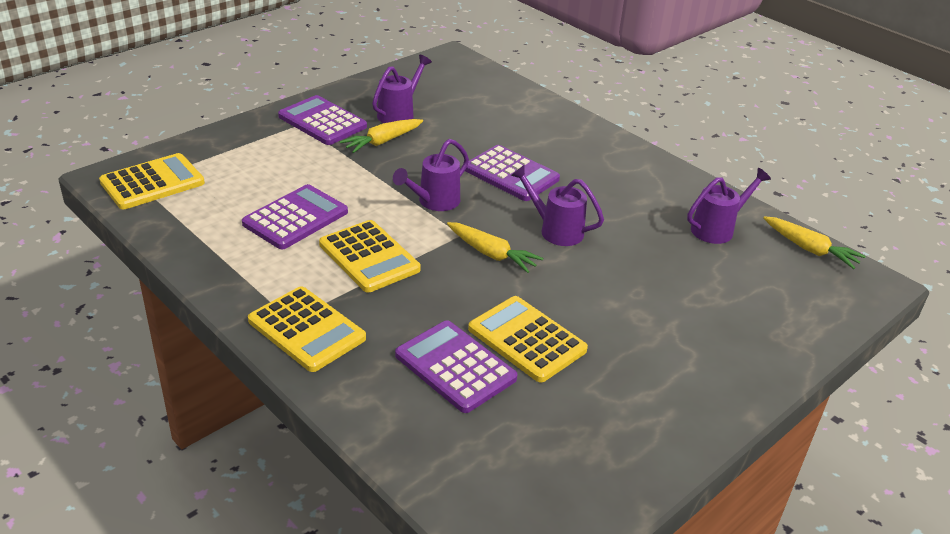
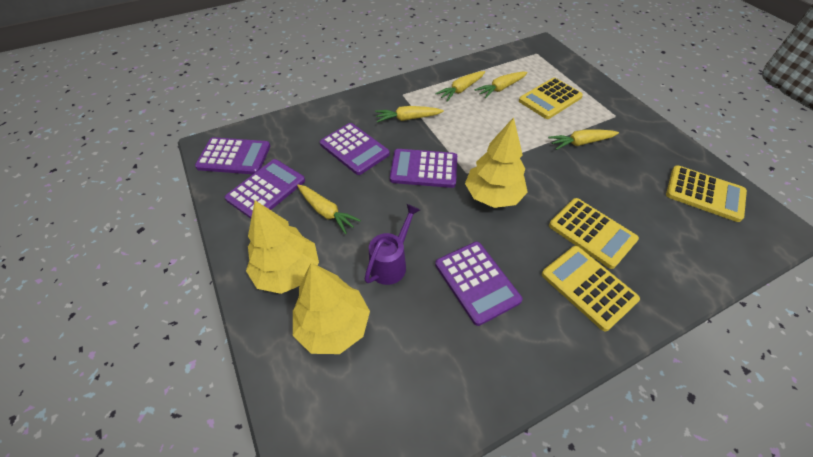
purple calculator: [242,184,348,249] [278,95,367,145] [395,320,518,413] [465,145,560,201] = 4 -> [195,137,270,174] [225,159,305,219] [320,123,390,175] [390,149,457,188] [435,242,523,326] = 5
purple watering can: [372,55,432,123] [393,139,469,211] [511,165,604,246] [687,168,771,244] = 4 -> [364,204,420,285] = 1
yellow carrot: [339,119,423,153] [447,222,543,273] [763,216,866,269] = 3 -> [297,185,361,234] [375,106,444,122] [435,71,485,102] [475,72,528,98] [548,130,619,150] = 5
yellow tree: none = 0 -> [246,200,319,294] [293,263,370,354] [465,117,528,208] = 3

